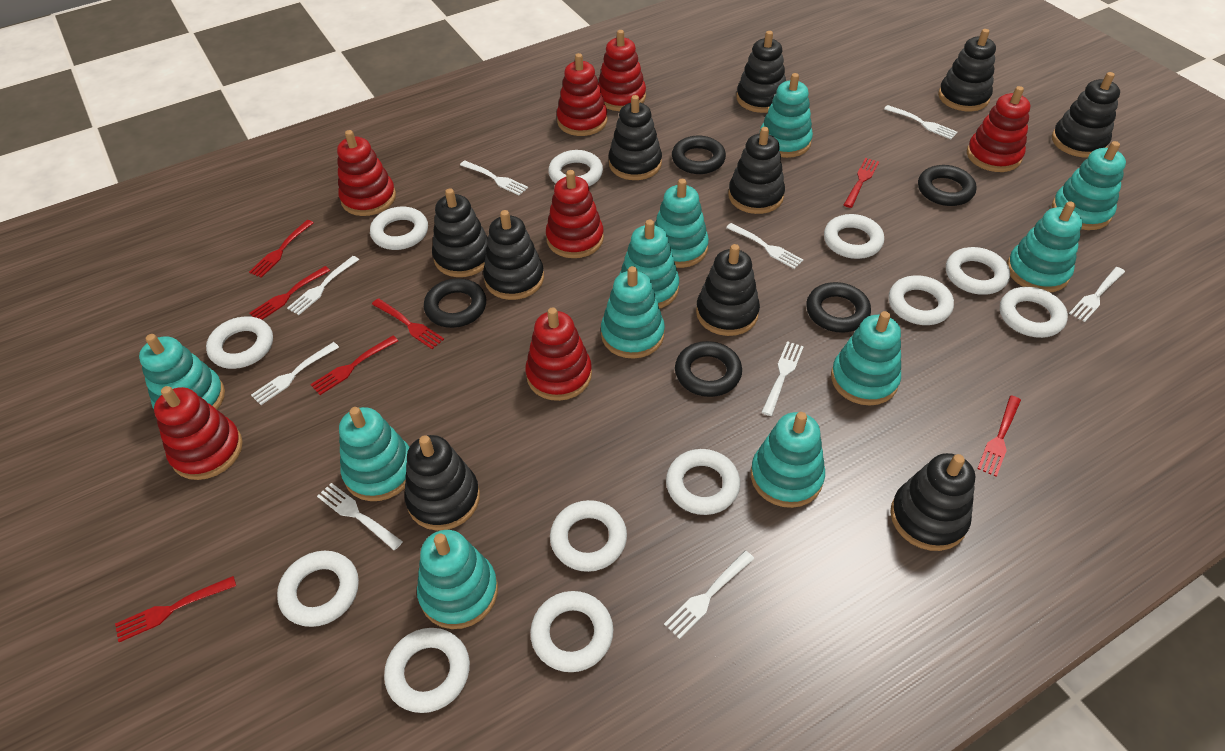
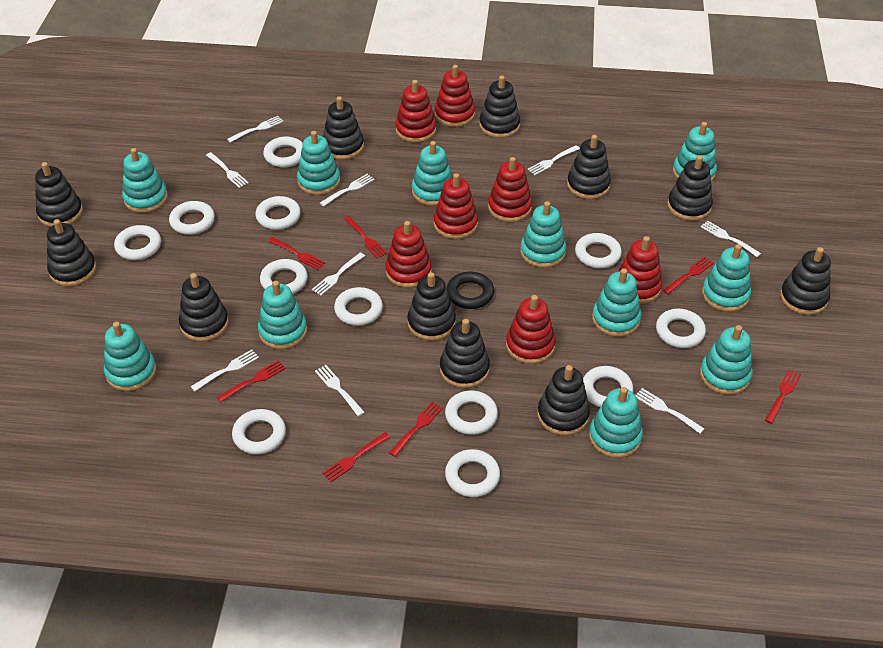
black ring: [424,278,486,328] [672,136,726,174] [675,341,742,397] [806,282,871,333] [918,165,976,206] = 5 -> [447,272,494,309] = 1
black stacking toy: [404,435,480,531] [432,188,488,277] [483,210,544,300] [609,95,662,180] [696,244,760,336] [728,127,785,214] [736,31,786,113] [890,453,975,551] [938,29,996,112] [1052,72,1120,158] = 10 -> [35,162,83,227] [47,219,96,286] [179,273,229,342] [323,96,364,160] [407,272,456,341] [440,319,490,388] [479,75,520,138] [537,365,590,436] [567,135,611,199] [667,156,713,221] [780,247,831,315] = 11

